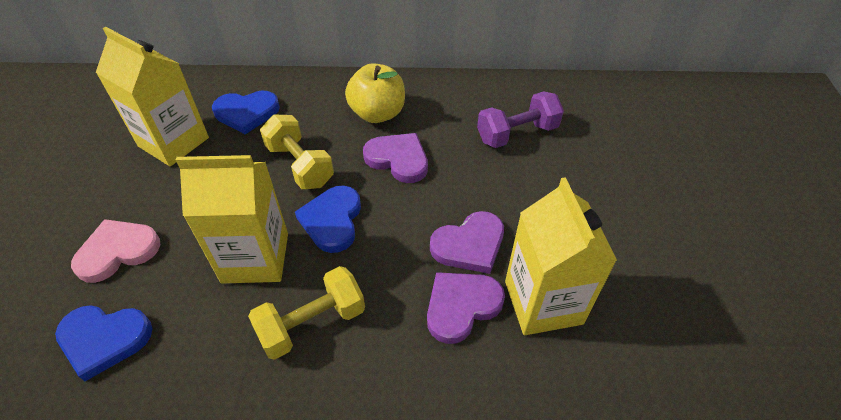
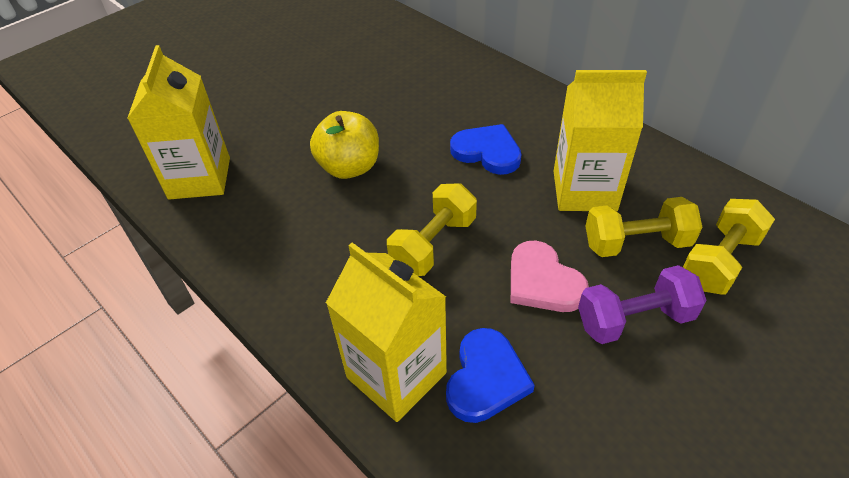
blue heart: [55,305,152,381] [212,91,280,134] [295,185,361,253] = 3 -> [446,328,535,423] [450,124,522,175] = 2
purple heart: [363,133,428,183] [427,272,505,344] [430,211,504,274] = 3 -> none = 0
yellow dumbbell: [248,266,365,360] [260,114,334,189] = 2 -> [387,183,477,276] [586,197,702,257] [683,199,775,294] = 3

